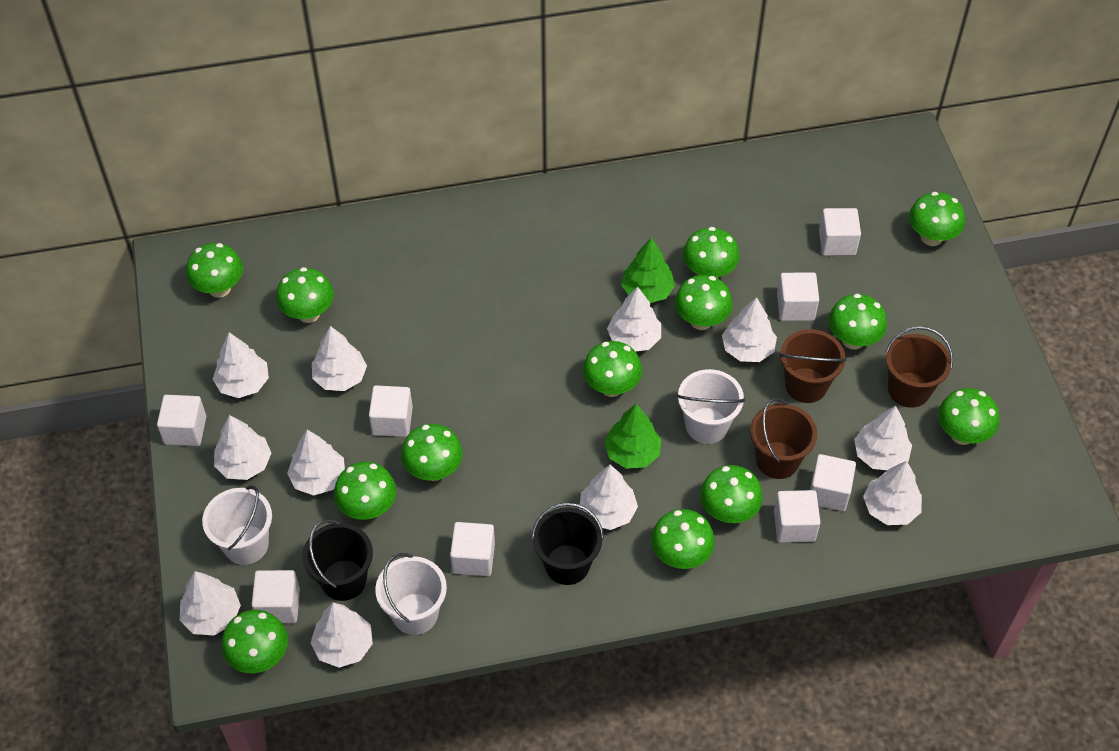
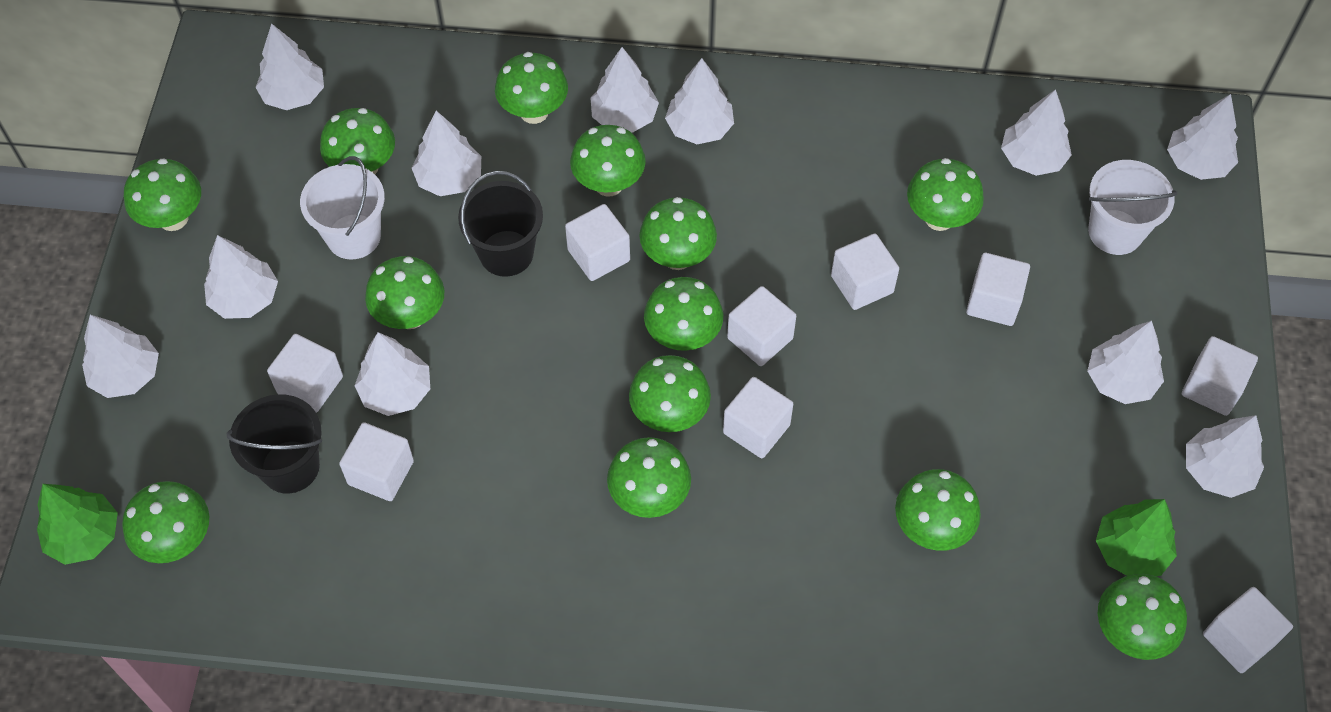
brown bucket: [750,398,817,479] [779,329,846,403] [885,326,953,408] = 3 -> none = 0
white bucket: [202,485,272,565] [375,553,447,635] [677,369,745,444] = 3 -> [300,156,385,260] [1088,160,1177,255] = 2
white cube: [157,395,206,446] [252,570,300,623] [369,385,413,437] [450,522,495,576] [774,490,821,543] [777,272,819,321] [810,454,856,511] [819,208,861,256] = 8 -> [267,334,343,413] [339,422,414,501] [565,204,630,281] [723,377,793,458] [727,286,796,366] [831,233,899,310] [966,253,1030,326] [1182,336,1258,416] [1203,587,1293,673] = 9

